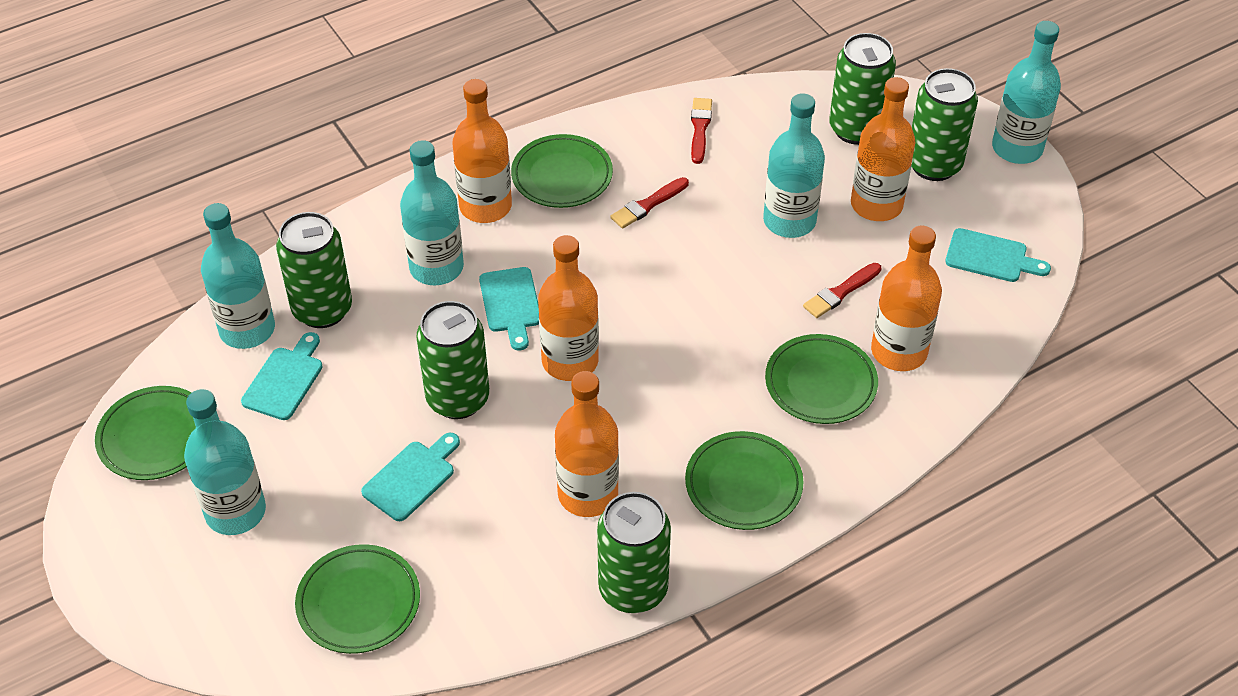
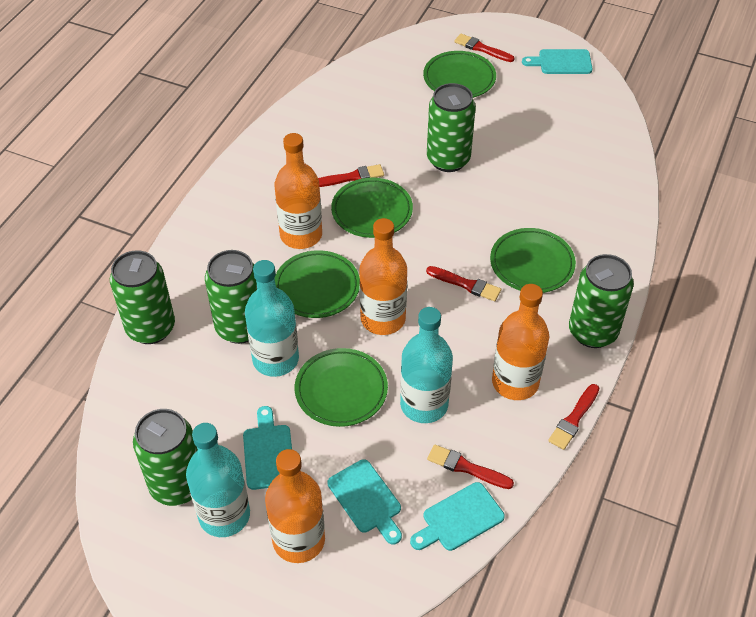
orange bottle: [452,79,512,223] [538,235,599,381] [555,371,619,517] [851,77,916,221] [871,225,942,371] = 5 -> [265,449,325,563] [275,133,322,249] [359,218,407,335] [492,284,549,400] = 4
red brush: [610,177,689,229] [691,98,712,164] [803,263,882,318] = 3 -> [318,164,384,187] [426,266,501,301] [427,444,514,489] [454,34,515,62] [548,384,599,450] = 5
turquoise bottle: [184,389,266,535] [201,203,275,349] [400,140,464,285] [763,93,825,238] [992,21,1061,164] = 5 -> [186,423,250,537] [245,260,299,377] [400,307,453,423] = 3

